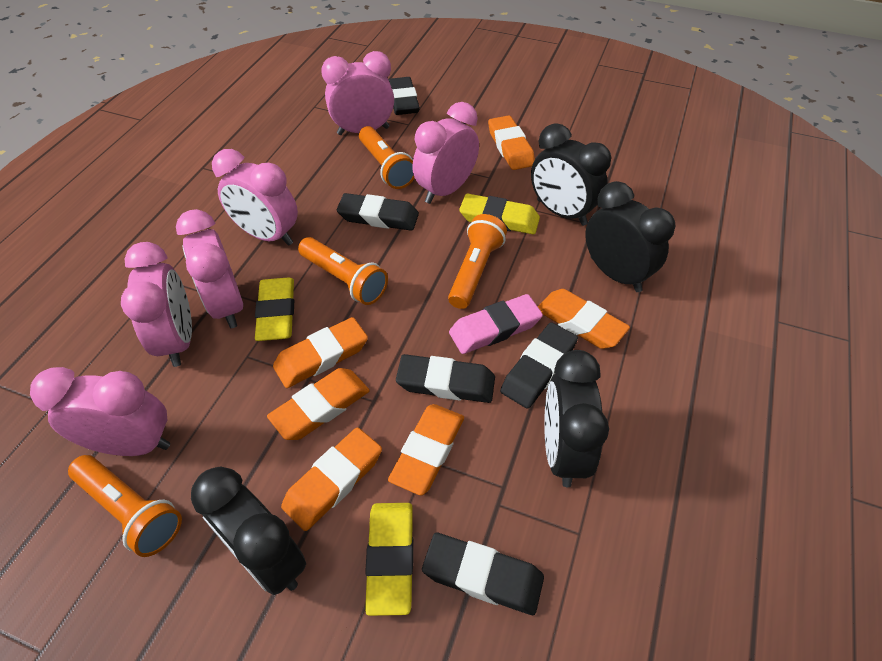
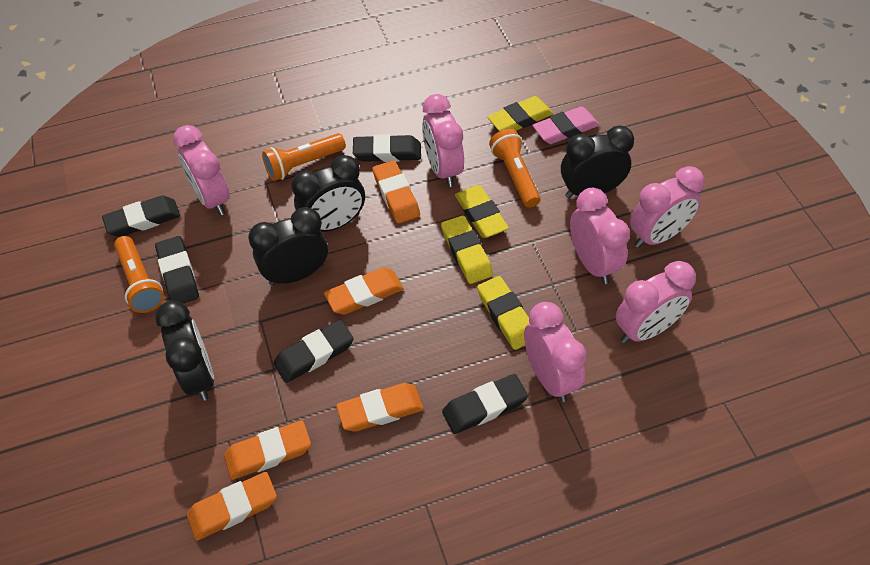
orange eraser: [267,368,370,440] [273,317,368,388] [281,427,382,531] [388,404,464,495] [488,115,535,170] [538,289,630,349] = 6 -> [187,472,277,541] [224,421,311,480] [324,267,404,315] [336,383,424,432] [372,160,420,223] = 5
orange flashlight: [68,455,182,557] [298,237,388,305] [359,126,414,189] [448,214,507,309] = 4 -> [114,236,164,313] [262,133,346,181] [489,129,541,208] = 3
yellow eraser: [255,277,294,341] [365,503,414,616] [459,193,540,235] = 3 -> [441,215,493,284] [455,185,509,238] [477,276,529,350] [487,96,553,131] = 4

